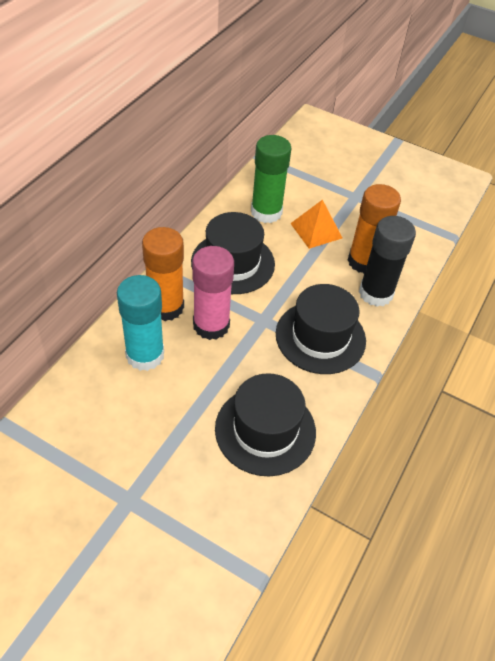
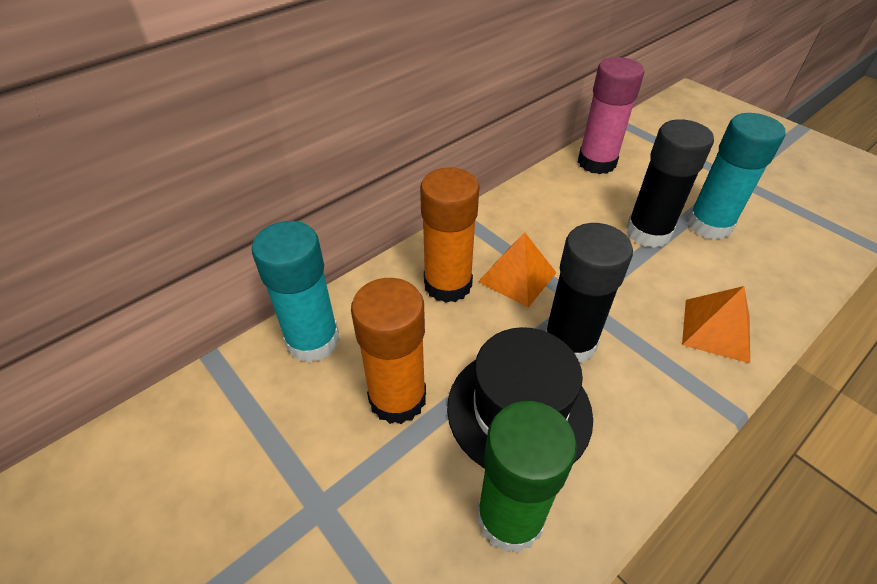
black glue stick: [359,216,416,307] = 1 -> [545,223,633,363] [626,119,714,248] = 2
black hat: [191,212,275,294] [215,373,316,476] [276,284,366,374] = 3 -> [447,327,593,469] = 1
orange pyramid: [290,200,342,249] = 1 -> [478,232,557,308] [682,286,750,363] = 2
turquoise glue stick: [117,275,164,371] = 1 -> [252,221,340,363] [687,113,786,240] = 2

